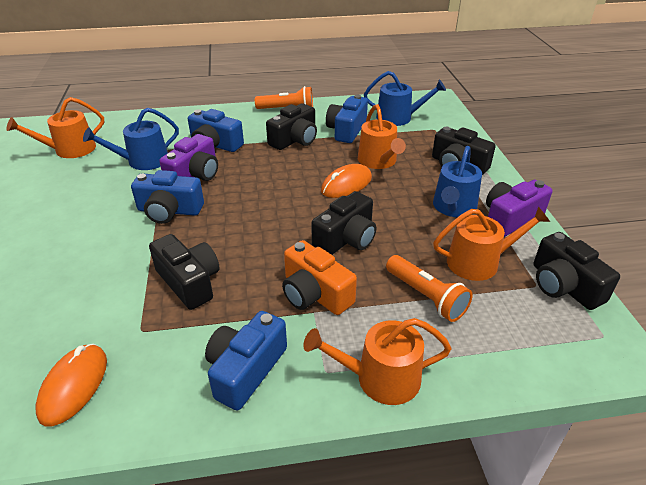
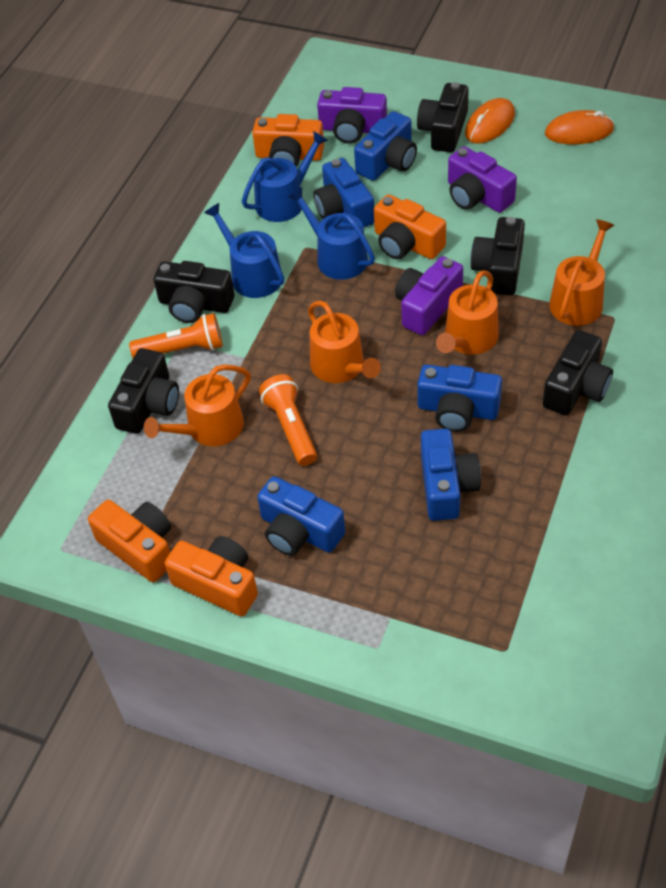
blue camera: [131,170,204,224] [188,109,244,152] [205,311,287,411] [326,95,368,143] = 4 -> [257,476,346,556] [313,158,374,228] [354,111,417,181] [417,364,502,432] [421,429,481,521] = 5
orange camera: [282,240,357,315] = 1 -> [88,500,171,582] [165,536,258,616] [252,114,324,167] [374,194,446,259] = 4
purple camera: [159,134,218,181] [486,180,552,237] = 2 -> [317,87,387,144] [395,256,463,335] [448,146,517,213] = 3

